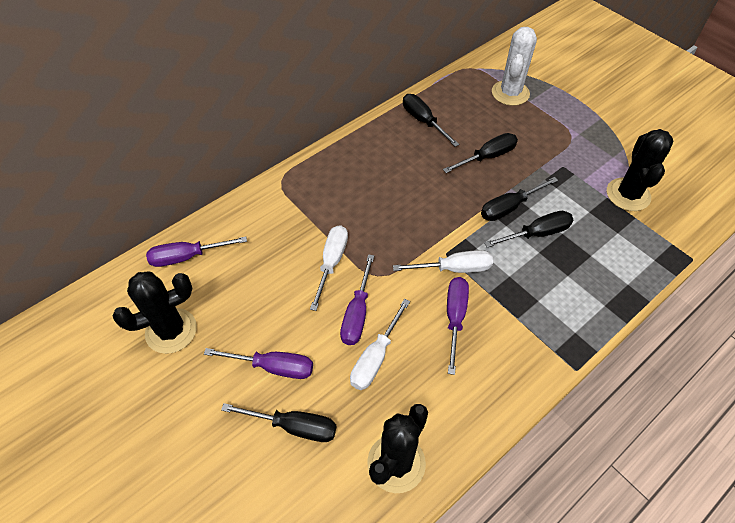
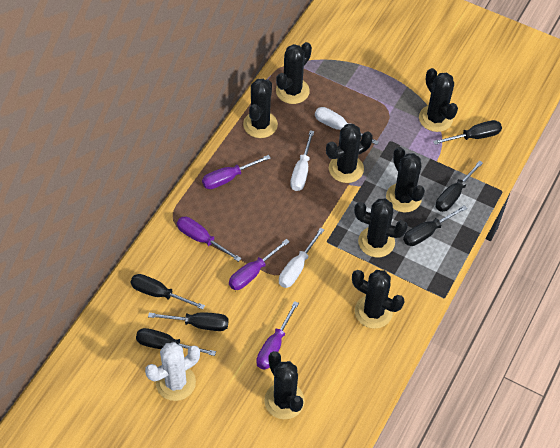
black cactus: [113,272,197,354] [367,404,428,493] [607,129,673,211] = 3 -> [243,79,278,138] [264,351,305,419] [276,42,312,104] [326,124,373,183] [352,270,405,329] [354,199,408,257] [386,147,425,212] [419,68,458,132] = 8
black screwdriver: [221,403,336,442] [403,94,459,147] [443,133,518,173] [481,177,558,221] [484,211,573,247] = 5 -> [131,274,205,310] [136,328,216,356] [148,312,229,331] [403,205,467,246] [433,120,502,145] [436,160,483,212] = 6

